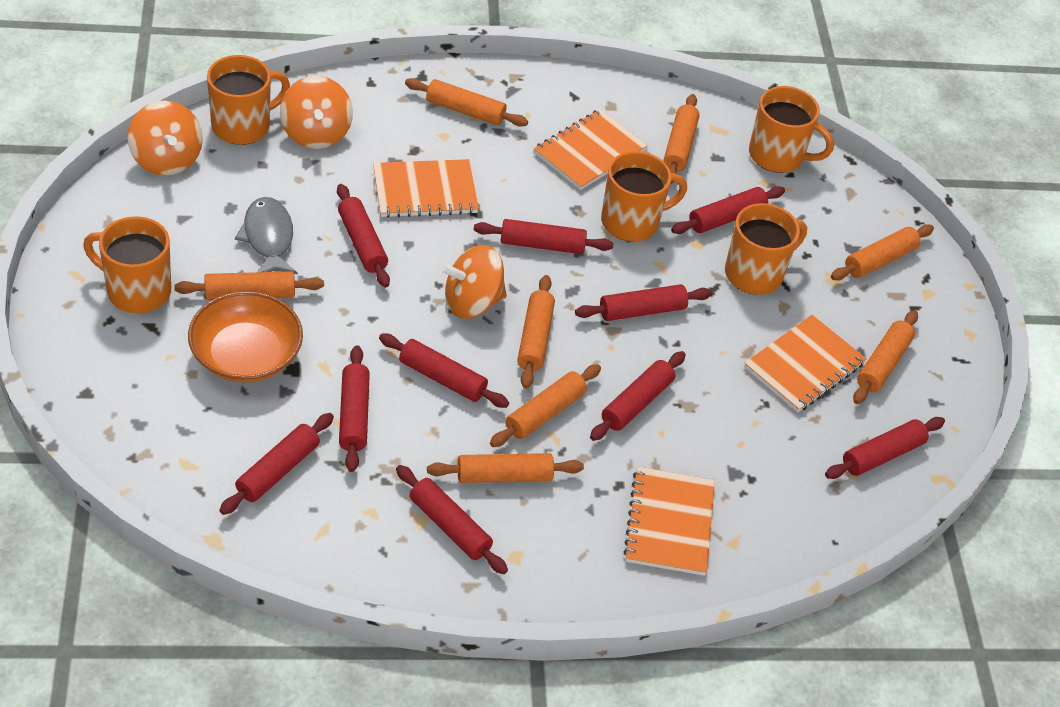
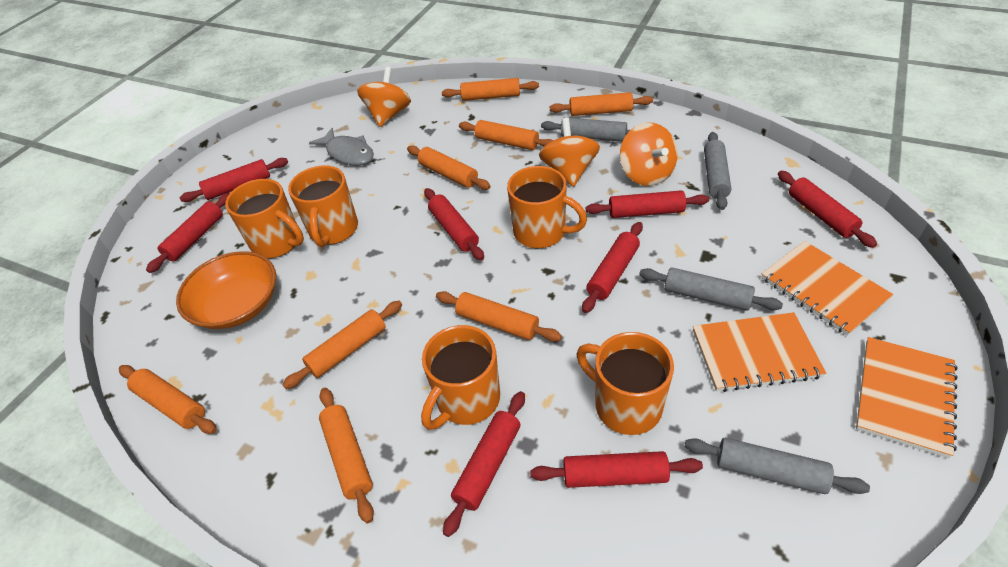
grey rolling pin: none = 0 -> [541,117,630,142] [639,268,783,311] [684,438,870,494] [704,132,731,210] = 4
orange notebook: [373,159,479,218] [534,109,647,190] [623,467,715,576] [744,315,867,412] = 4 -> [693,312,826,392] [761,241,893,336] [856,337,958,458] = 3
red rolling pin: [220,413,334,515] [337,184,390,287] [339,345,370,472] [379,334,509,408] [396,465,508,574] [474,219,614,254] [575,284,712,321] [590,351,686,441] [671,186,785,234] [825,417,945,479] = 10 -> [146,193,230,273] [180,158,288,202] [424,188,484,260] [443,391,525,537] [530,451,703,488] [582,222,643,313] [586,190,709,218] [778,171,877,248] = 8

